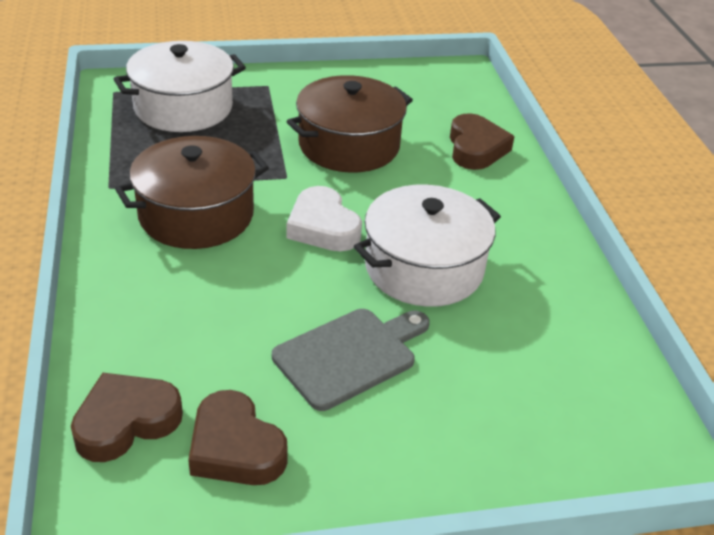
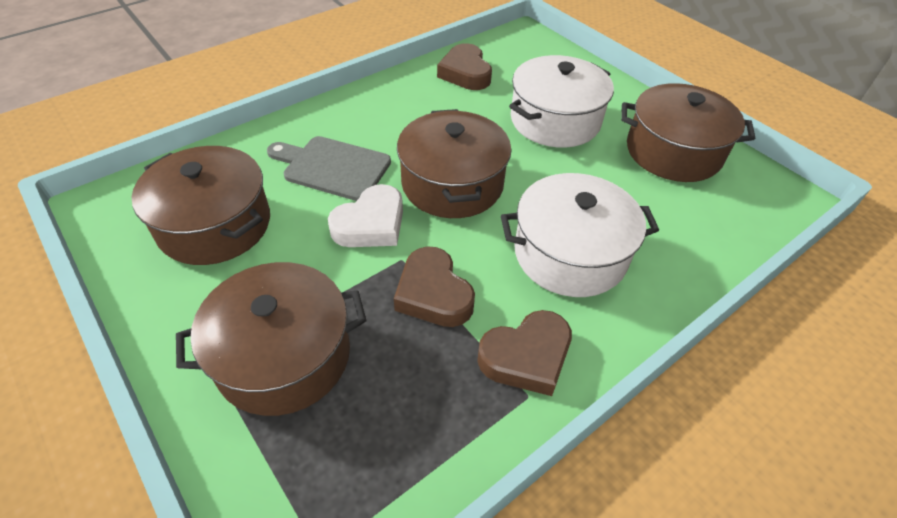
brown pot: [115,136,269,249] [287,75,413,173] = 2 -> [132,146,270,265] [176,262,367,416] [397,109,511,218] [621,83,755,182] = 4

